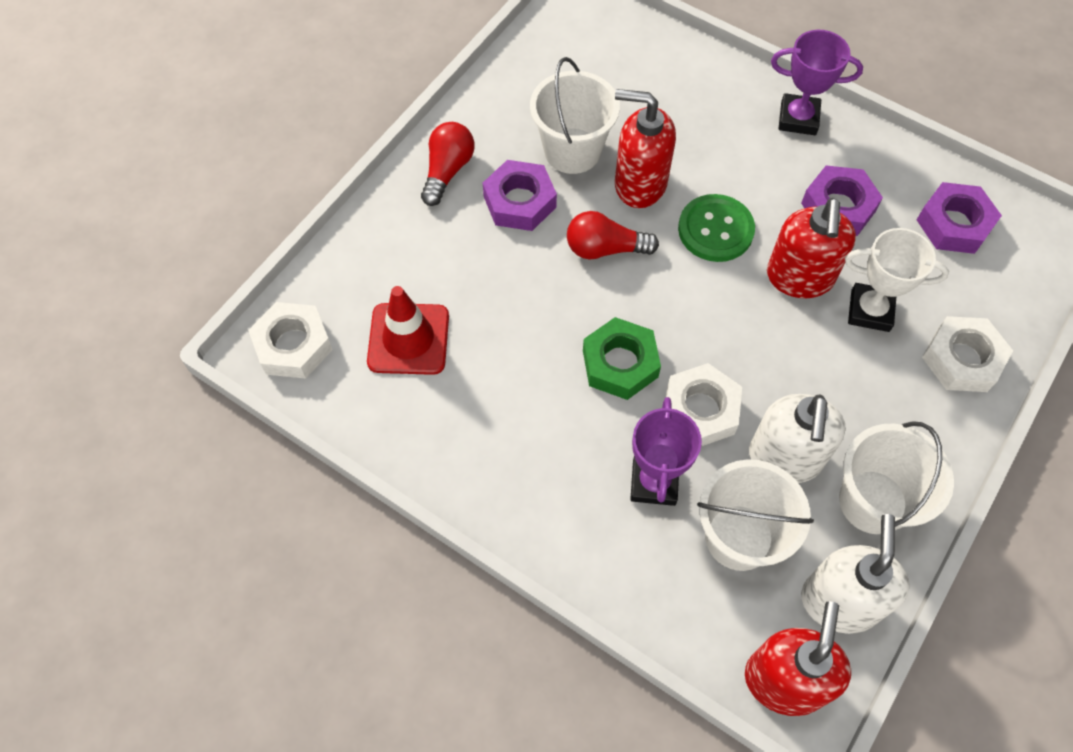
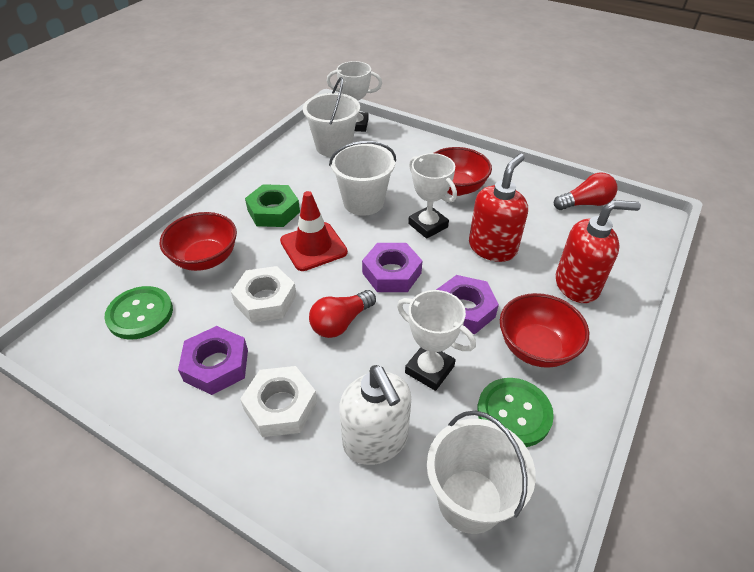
green button: [678,194,755,262] = 1 -> [104,286,173,340] [477,378,554,447] = 2
purple trophy: [630,397,702,506] [771,30,863,135] = 2 -> none = 0
red bowl: none = 0 -> [160,212,237,271] [434,147,492,196] [500,293,589,368] = 3
red soap dispenser: [615,89,676,208] [745,601,851,716] [767,198,856,298] = 3 -> [469,154,528,262] [556,200,641,303] = 2
white nut: [248,302,333,379] [666,363,742,446] [922,316,1013,392] = 3 -> [231,266,297,323] [240,366,317,437] = 2
white soap dispenser: [749,394,846,483] [801,514,910,634] = 2 -> [339,365,411,465] = 1
white trophy: [845,228,949,332] = 1 -> [327,61,382,132] [397,290,476,391] [408,153,457,239] = 3

